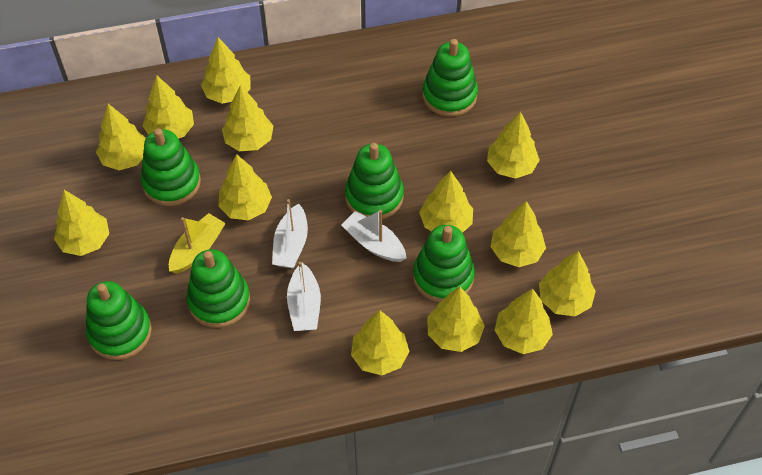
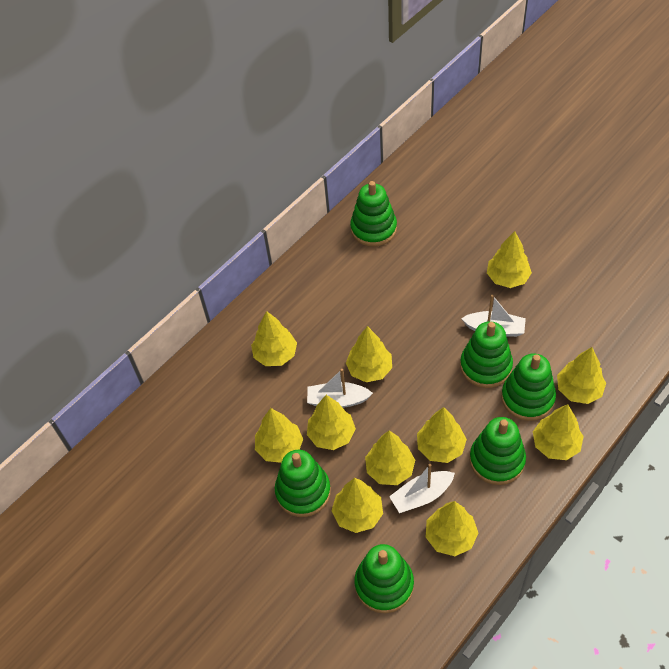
yellow boat: [169,213,226,274] = 1 -> none = 0
yellow tree: [54,190,109,256] [96,104,146,170] [142,75,194,139] [201,37,251,104] [218,154,272,220] [222,85,273,151] [351,310,409,375] [419,171,473,233] [427,287,485,352] [487,111,540,179] [491,201,546,267] [495,289,553,354] [539,251,596,316] = 13 -> [251,311,297,366] [255,408,303,463] [307,395,356,450] [332,478,383,533] [346,326,392,382] [365,430,415,485] [417,407,467,463] [426,501,478,556] [487,231,532,288] [533,404,584,460] [557,347,606,404] = 11

